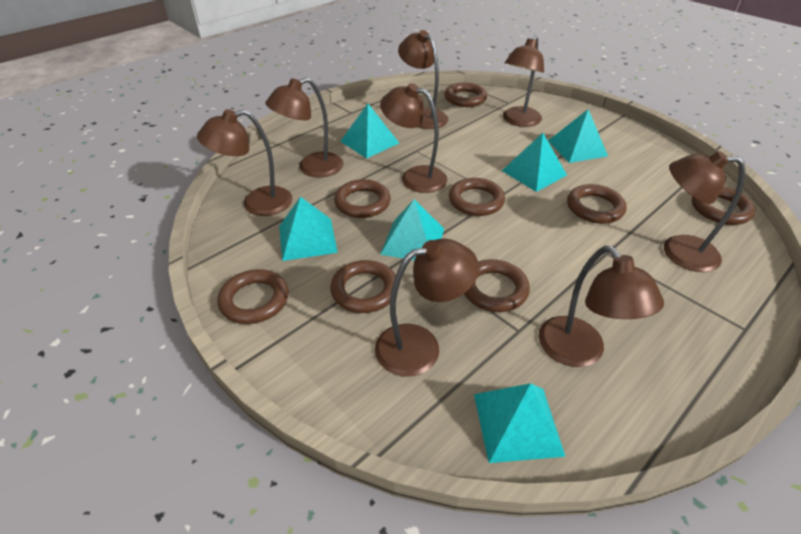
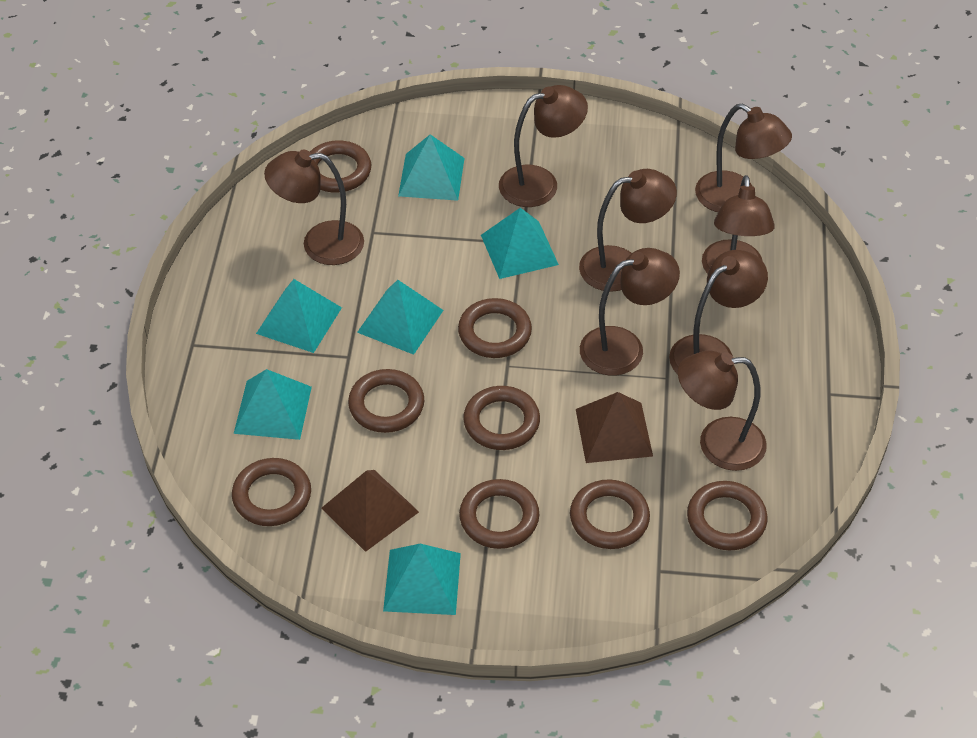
brown pyramid: none = 0 -> [321,470,419,552] [576,392,653,463] = 2

